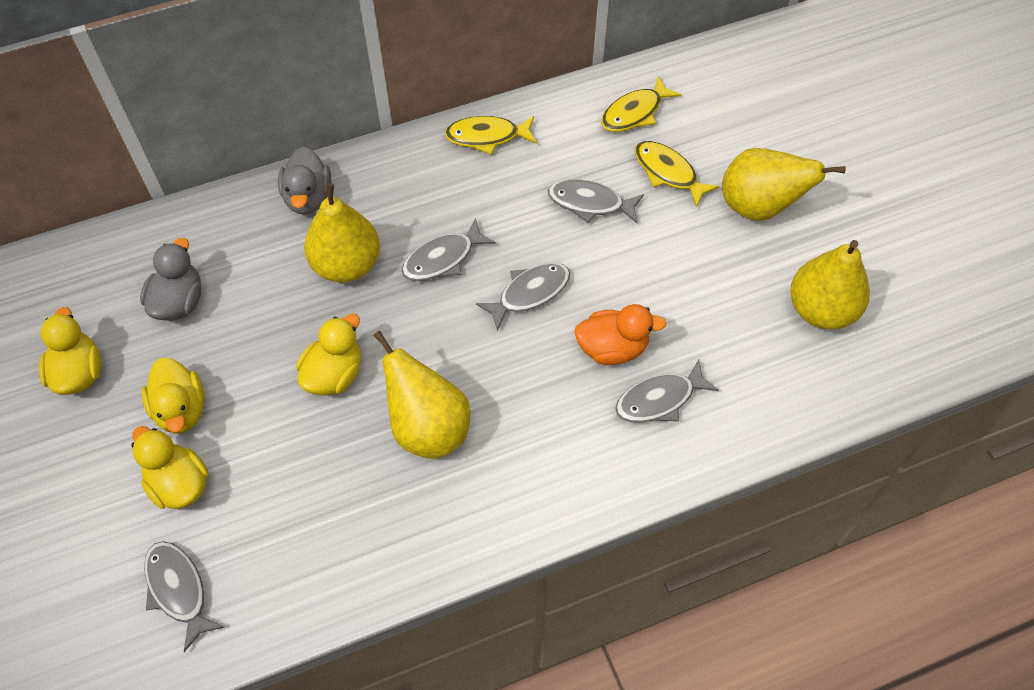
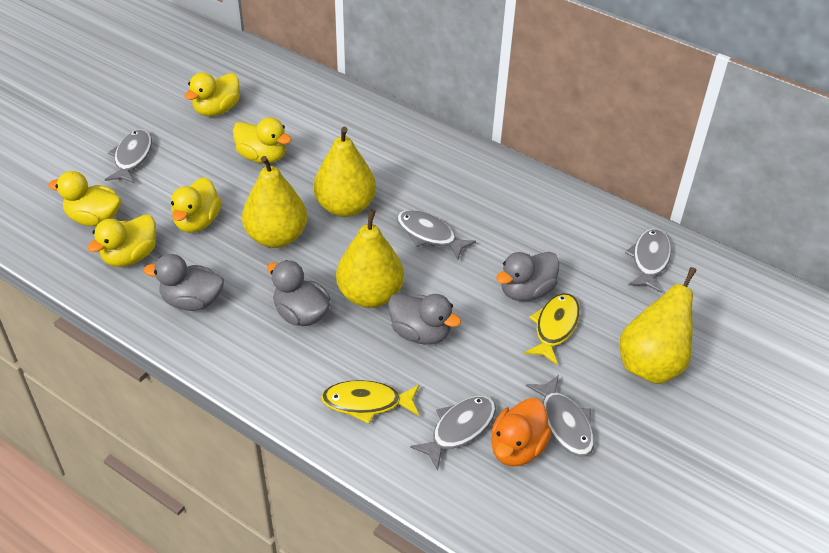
grey duck: [140,238,201,321] [278,147,331,215] = 2 -> [144,254,224,311] [267,260,330,326] [388,293,461,345] [496,252,559,301] = 4
yellow duck: [39,307,101,395] [131,426,209,509] [142,358,205,434] [296,314,361,396] = 4 -> [48,171,121,226] [88,214,156,267] [171,177,222,233] [184,72,240,116] [233,117,292,163] = 5
yellow fish: [444,116,537,155] [601,76,682,132] [635,141,720,208] = 3 -> [321,380,419,424] [524,293,580,365] = 2

